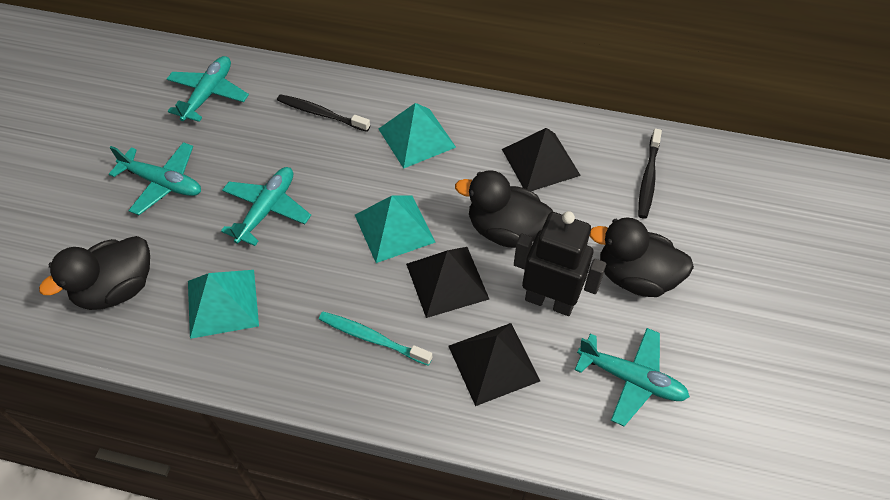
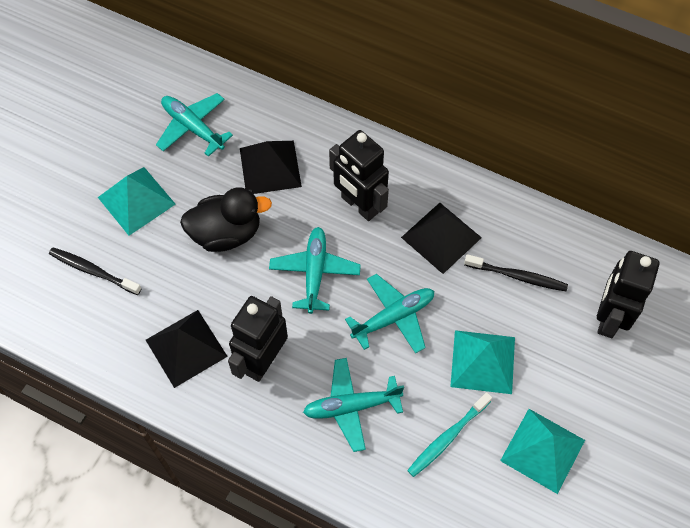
black duck: [39,236,150,310] [455,170,553,248] [590,217,694,297] = 3 -> [180,187,272,252] = 1
black robot: [514,211,606,316] = 1 -> [228,296,288,382] [329,130,389,221] [597,251,659,338] = 3

